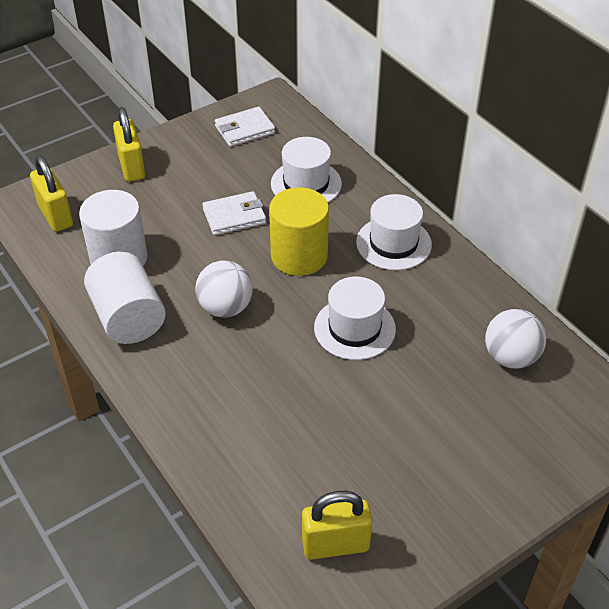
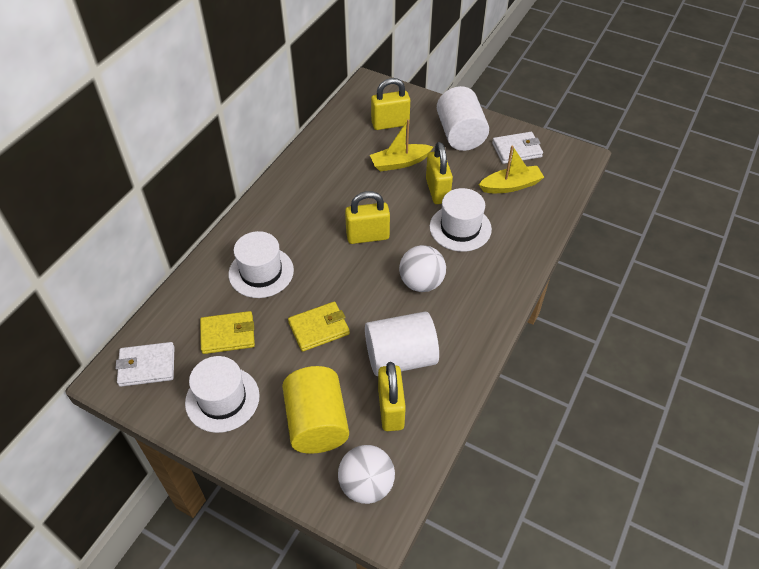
yellow boat: none = 0 -> [370,119,433,171] [479,145,544,193] = 2
yellow padlock: [30,156,73,232] [113,107,145,182] [302,491,372,560] = 3 -> [345,191,390,244] [371,78,410,130] [378,362,406,431] [426,142,453,204] = 4
yellow wallet: none = 0 -> [200,311,255,354] [288,302,350,352] = 2

